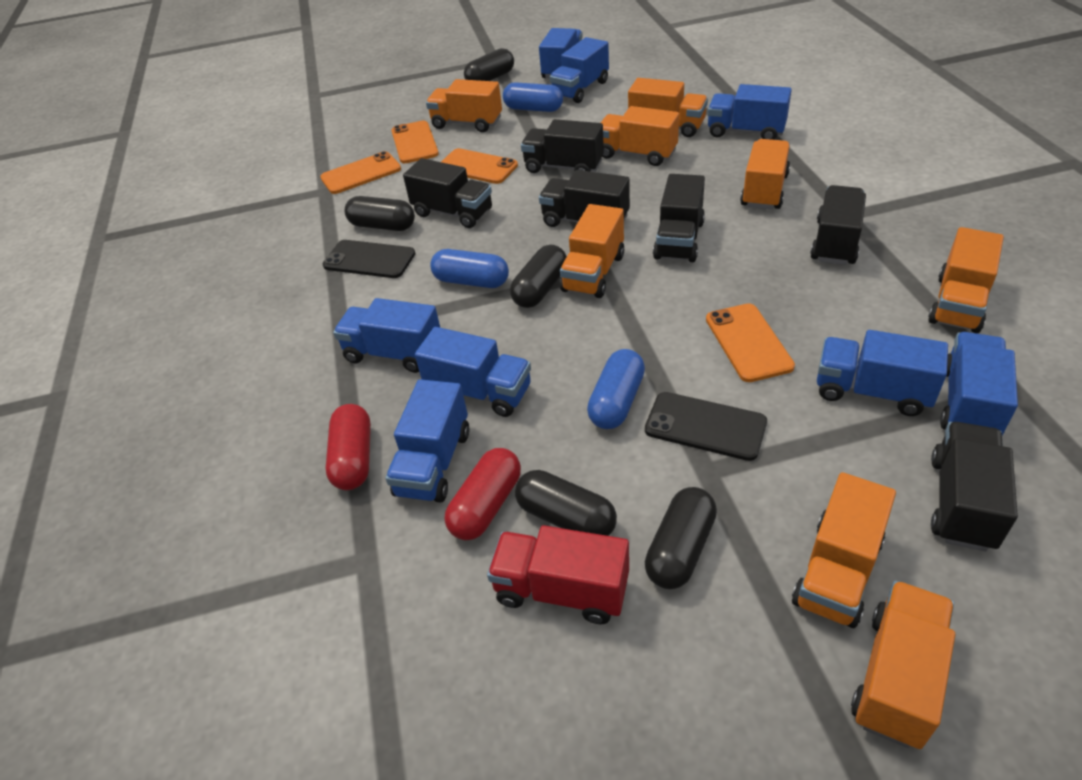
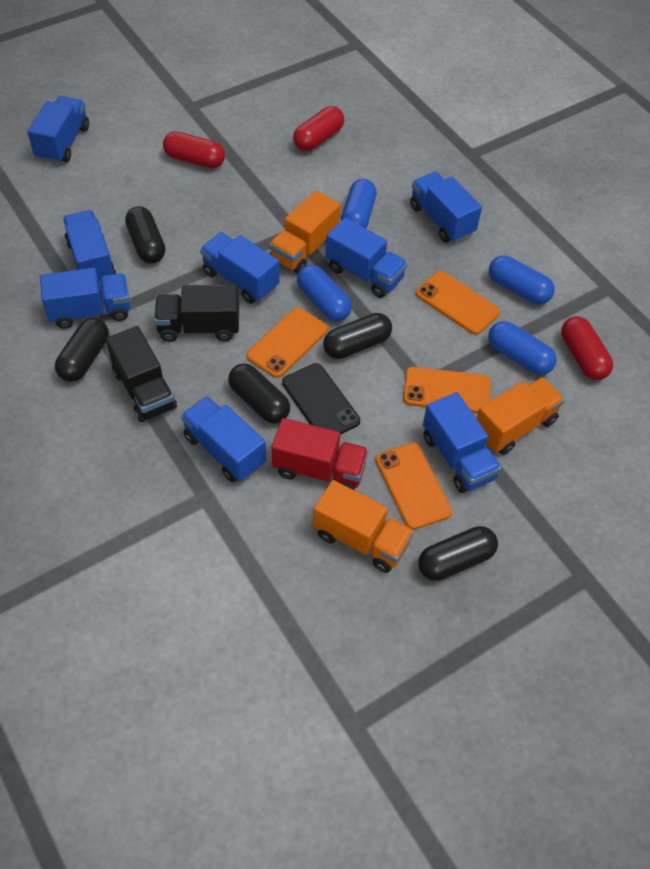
black phone: [323,240,416,278] [645,392,767,461] = 2 -> [282,363,360,435] = 1
black truck: [403,158,492,228] [521,119,604,173] [539,170,630,227] [653,174,705,262] [810,185,866,265] [931,422,1018,551] = 6 -> [106,326,177,422] [154,285,239,342] = 2
blue capsule: [430,249,509,288] [503,82,563,112] [587,349,645,429] = 3 -> [297,265,352,321] [341,179,377,228] [488,321,557,375] [489,255,555,304] = 4
orange truck: [426,79,502,132] [560,204,624,298] [601,106,679,166] [628,78,708,137] [740,139,790,209] [792,472,896,628] [851,581,955,749] [928,227,1004,333] = 8 -> [269,191,340,274] [313,480,414,573] [476,377,565,455] = 3
red capsule: [326,404,371,490] [445,448,521,540] = 2 -> [163,131,225,168] [293,106,344,151] [561,316,613,380] = 3

